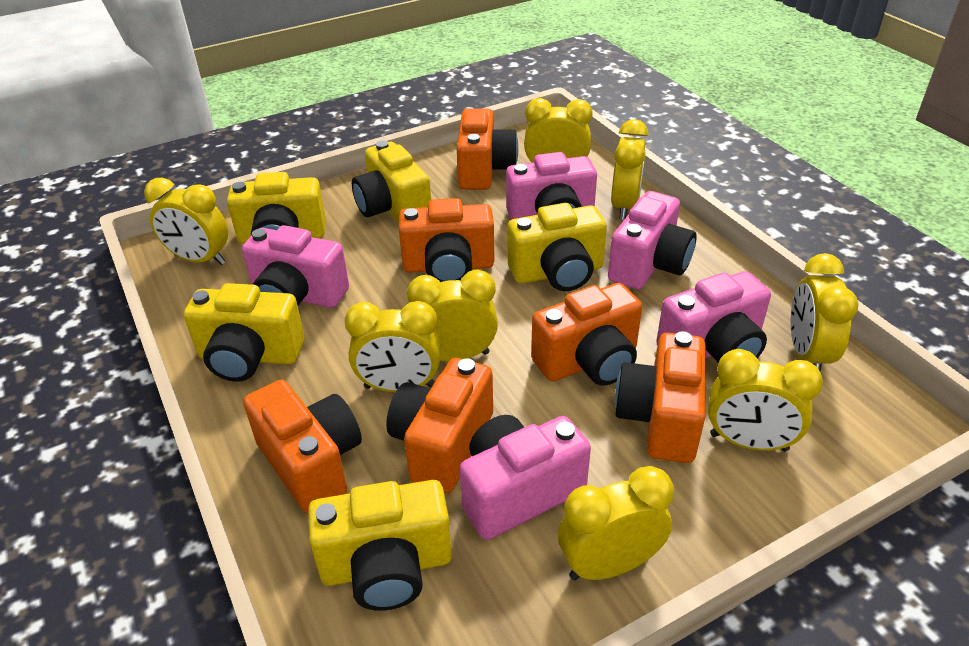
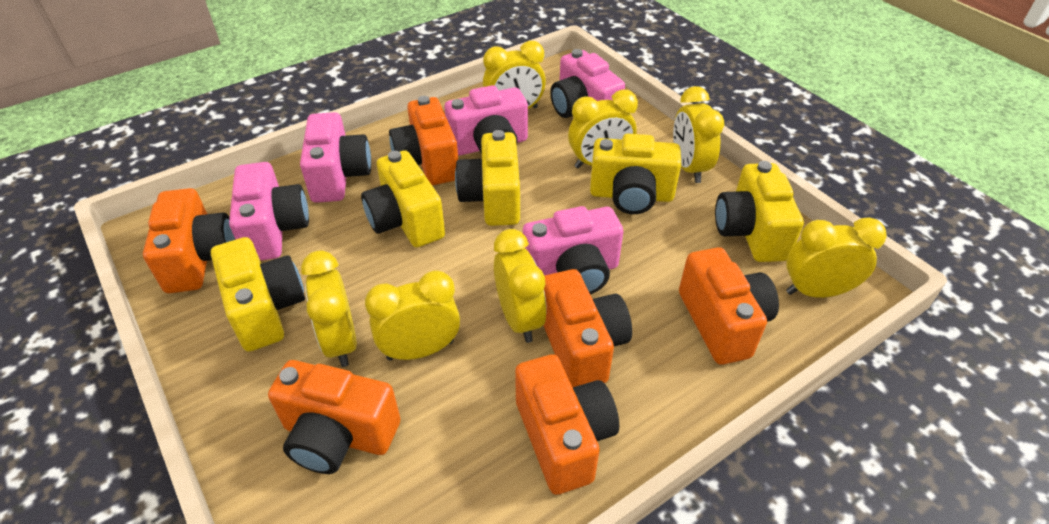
yellow clock: [144,178,228,265] [345,301,441,392] [407,270,498,362] [524,98,593,163] [558,466,674,580] [611,119,648,220] [708,349,823,451] [791,253,859,372] = 8 -> [301,250,357,367] [365,271,460,361] [483,41,546,109] [494,229,547,343] [568,90,638,169] [673,86,724,183] [786,217,887,298] = 7

